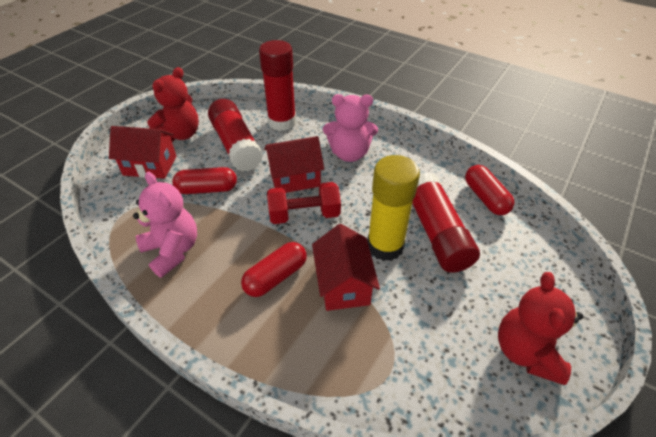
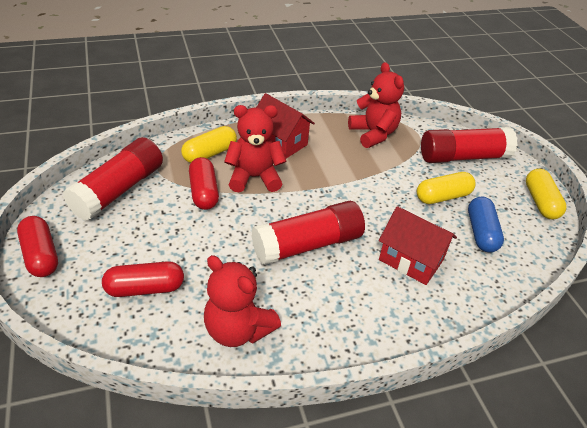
blue capsule: none = 0 -> [468,197,504,253] = 1
pink teddy bear: [133,172,197,278] [323,94,378,162] = 2 -> none = 0
red dumbbell: [267,182,341,224] = 1 -> none = 0
red house: [109,126,176,179] [264,136,324,193] [312,224,380,311] = 3 -> [256,93,315,159] [379,206,457,285] = 2
red teddy bear: [147,67,199,142] [498,272,583,385] = 2 -> [204,255,281,347] [224,105,286,192] [348,62,404,148] = 3
yellow capsule: none = 0 -> [181,126,237,163] [417,172,476,204] [526,169,567,219] = 3
yellow glue stick: [367,155,420,261] = 1 -> none = 0

